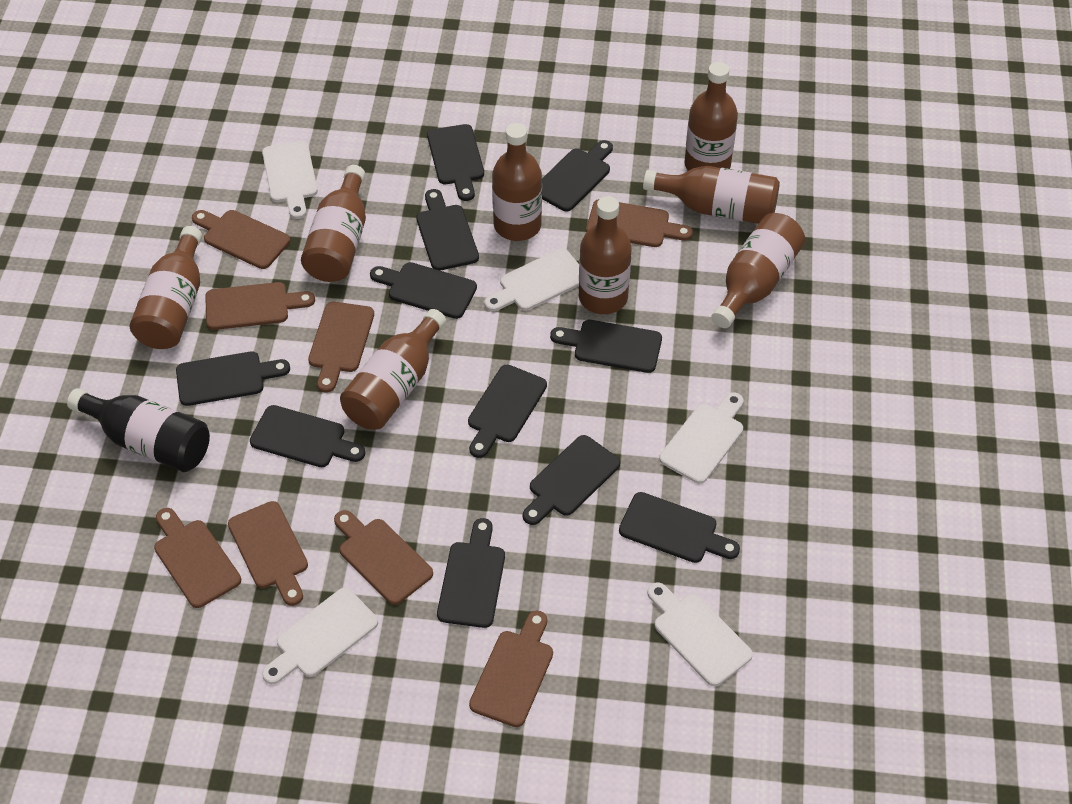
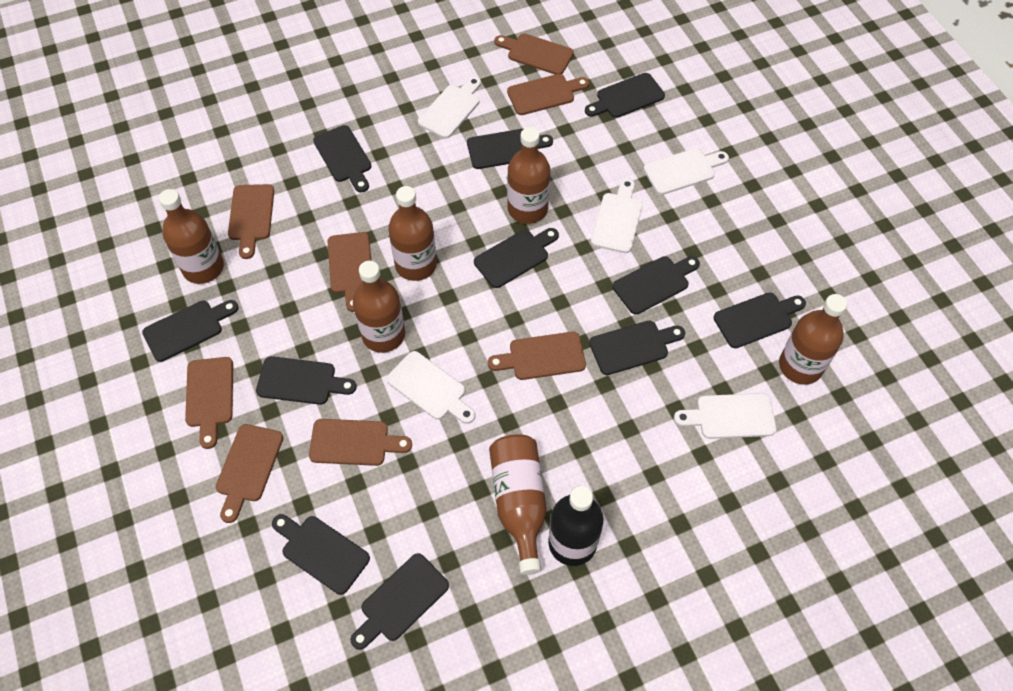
brown bottle: [130,226,202,349] [301,165,366,282] [340,309,446,430] [492,123,542,241] [579,196,632,314] [643,166,780,224] [684,62,738,171] [711,213,805,328] = 8 -> [159,189,224,284] [353,261,405,353] [388,186,437,281] [489,434,547,575] [507,127,550,224] [779,294,847,385] = 6

